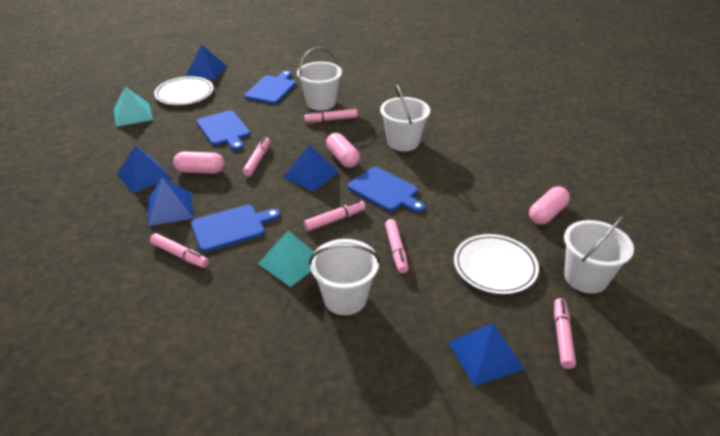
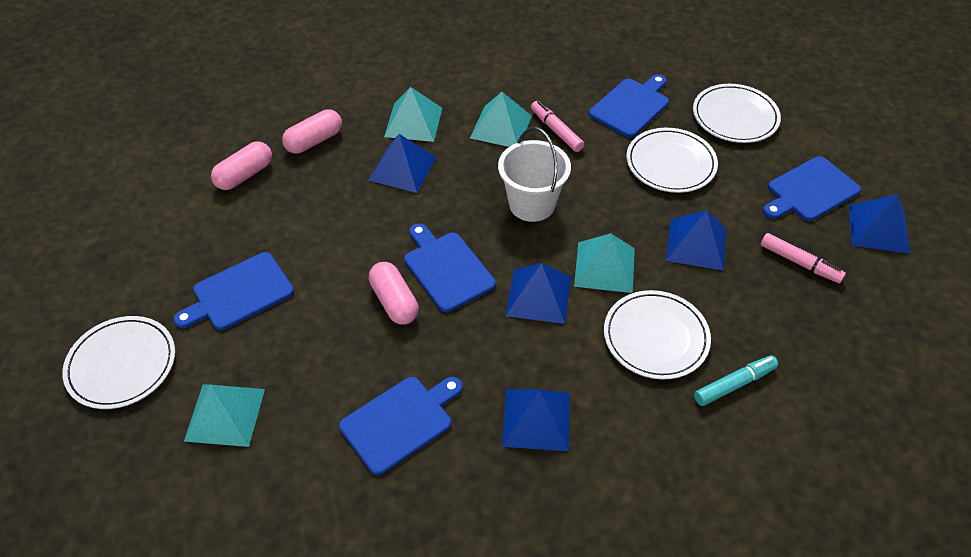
blue cutting board: [191,205,281,252] [197,110,250,151] [245,71,296,104] [348,167,425,213] = 4 -> [174,252,294,330] [339,377,463,475] [404,223,496,312] [589,74,669,138] [763,156,861,221] = 5
pink marker: [150,233,209,268] [243,137,270,176] [304,109,357,122] [304,200,366,231] [385,219,409,273] [554,298,576,369] = 6 -> [531,101,584,152] [761,233,846,283] = 2
turquoise marker: none = 0 -> [694,356,778,406] = 1
turquoise pyramid: [114,87,153,127] [258,230,314,287] = 2 -> [184,384,265,447] [384,87,442,142] [470,92,532,147] [574,233,635,293] = 4
white bucket: [297,47,342,111] [309,239,380,315] [380,84,430,151] [564,215,634,294] = 4 -> [498,127,571,222] = 1
white plate: [154,76,213,105] [454,234,539,294] = 2 -> [62,316,175,409] [604,290,711,380] [626,128,718,193] [693,84,781,143] = 4

